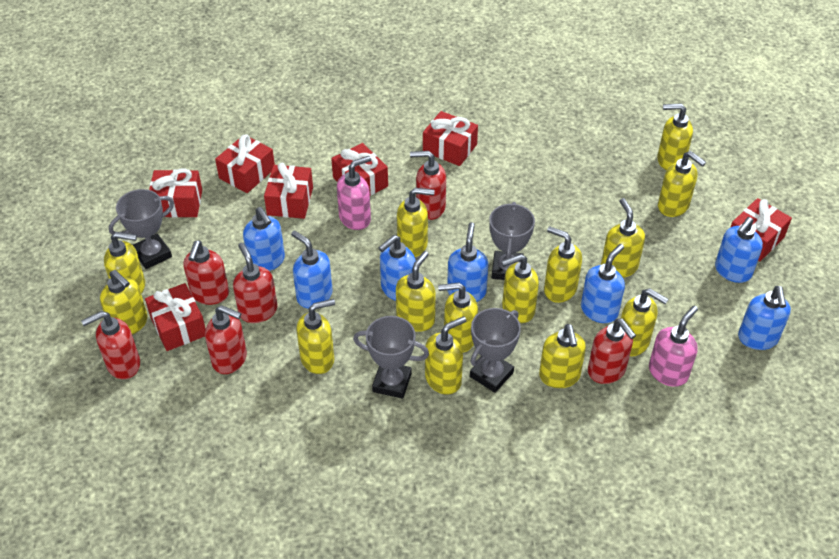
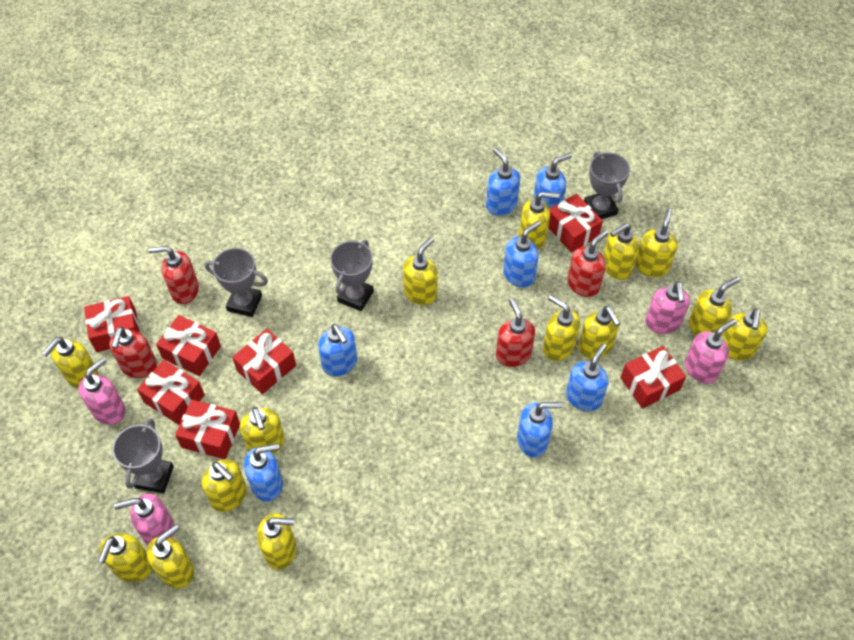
pink soap dispenser: [337,156,371,230] [649,306,698,387] = 2 -> [79,357,126,425] [114,493,174,545] [645,282,690,334] [685,319,737,384] = 4
red soap dispenser: [81,311,140,379] [183,241,229,305] [205,305,247,374] [233,243,277,323] [410,151,446,220] [588,318,636,384] = 6 -> [109,327,157,378] [148,246,199,304] [496,298,535,367] [567,230,608,297] = 4

